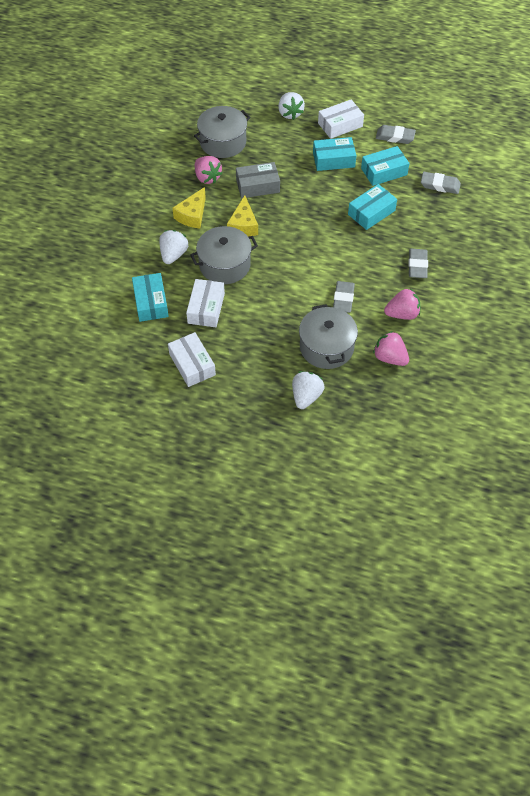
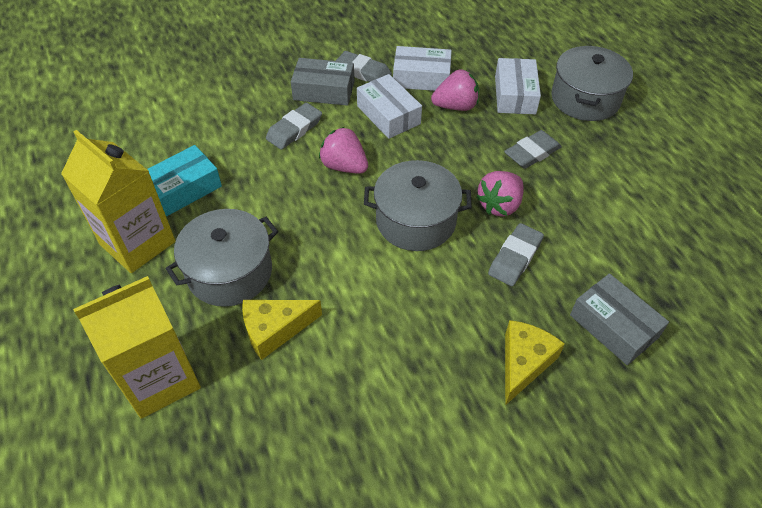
grey box: [236,162,280,198] = 1 -> [291,58,354,106] [570,273,669,365] = 2
turquoise box: [132,273,169,322] [313,137,356,171] [348,184,397,230] [361,146,410,186] = 4 -> [147,145,222,217] = 1
white strawberry: [159,230,188,264] [278,92,305,120] [292,371,325,409] = 3 -> none = 0
yellow carton: none = 0 -> [61,130,175,273] [73,276,201,419] = 2

